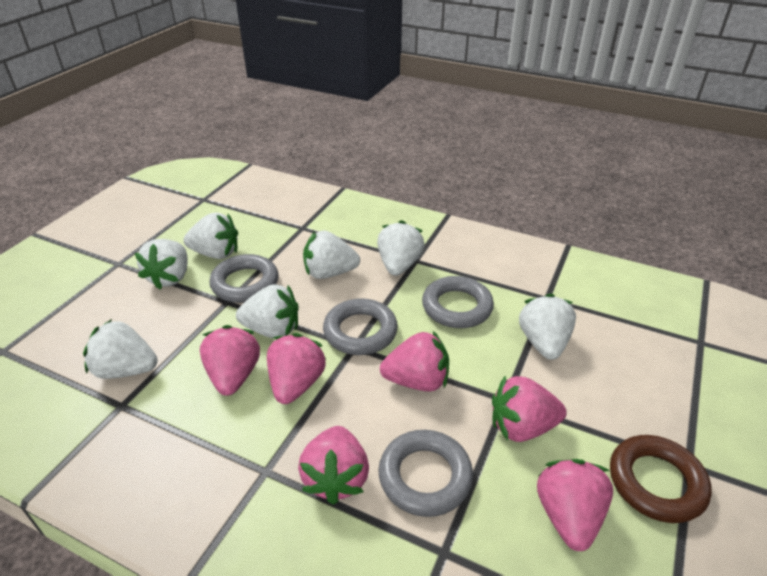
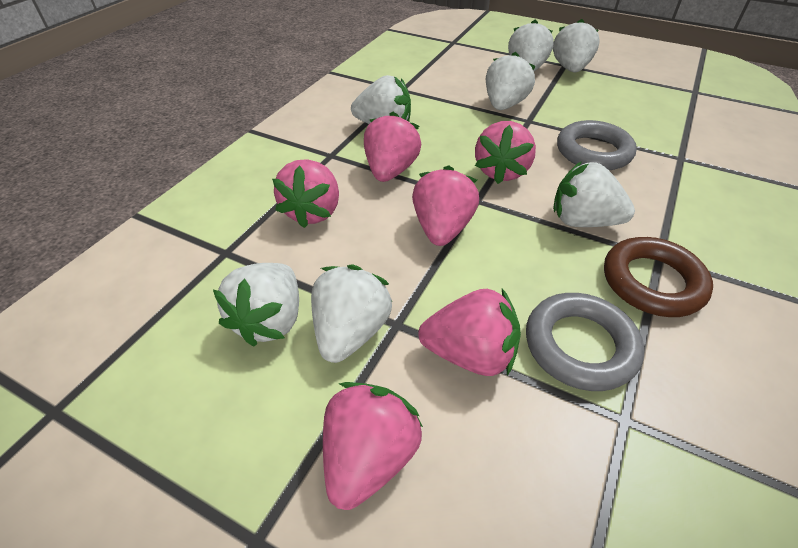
grey ring: [209,254,279,303] [323,298,398,355] [378,430,473,517] [422,276,494,328] = 4 -> [526,293,644,391] [557,120,637,170] = 2

